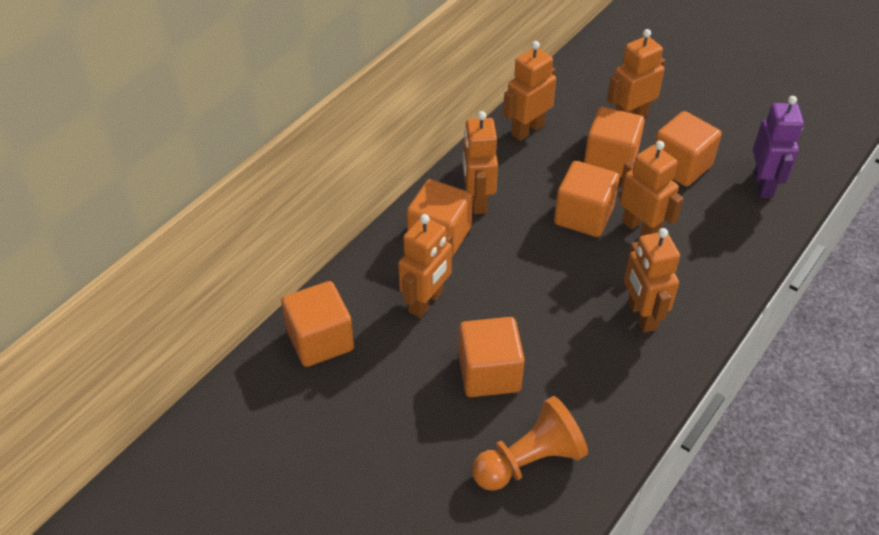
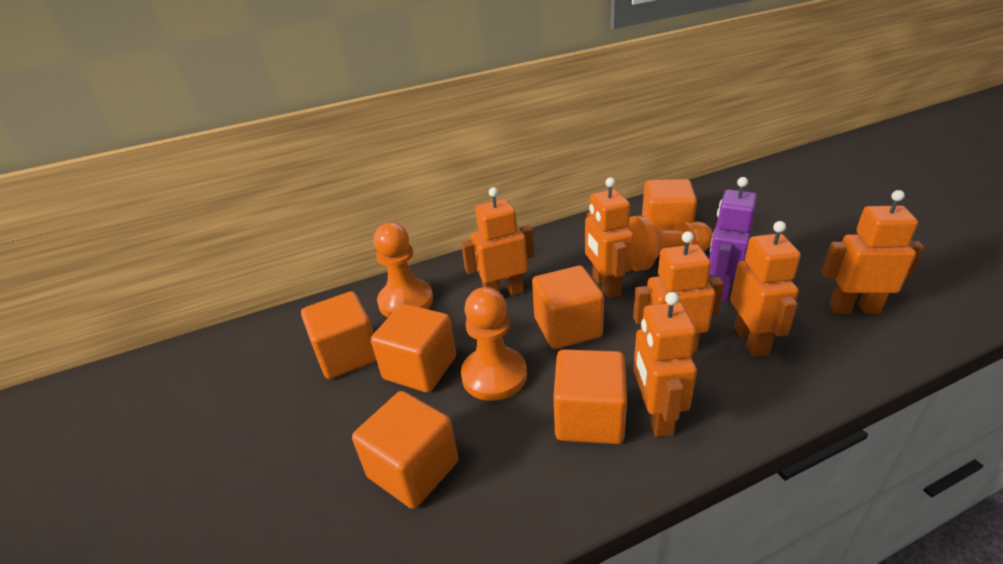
orange pawn: [472,396,588,491] = 1 -> [374,222,433,317] [461,287,527,401] [627,216,713,271] = 3

